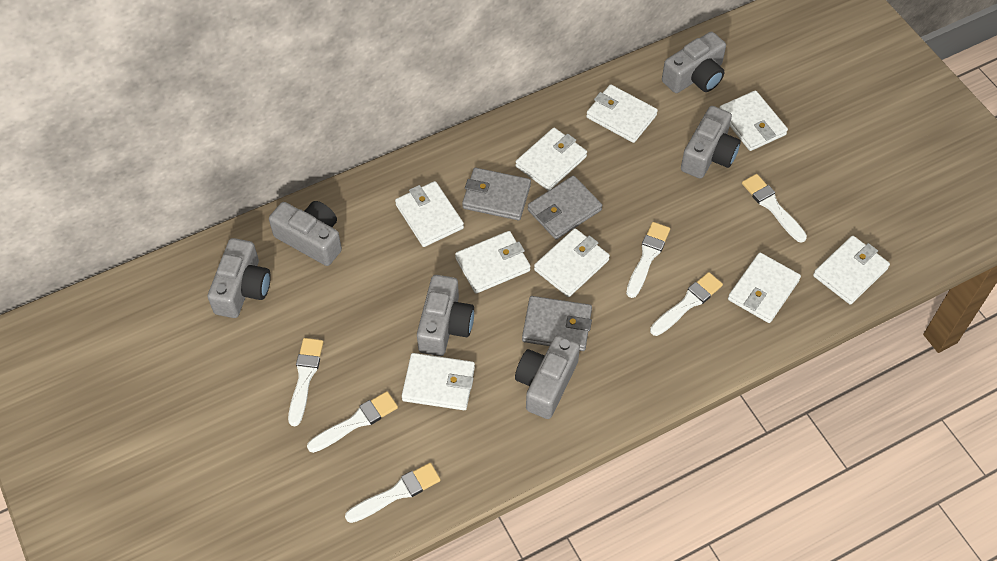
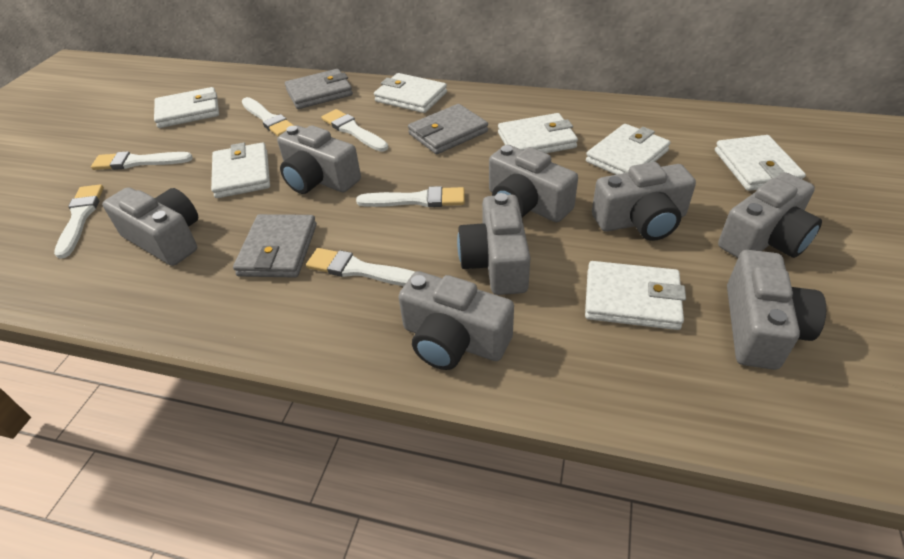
grey camera: [208,238,271,318] [269,201,342,266] [417,275,474,356] [515,335,580,419] [662,32,726,93] [681,106,741,179] = 6 -> [102,187,198,266] [277,125,361,194] [399,271,514,370] [457,193,530,295] [489,145,578,222] [592,162,696,241] [718,173,822,258] [727,250,826,370] = 8
white wallet: [395,181,464,247] [402,353,475,410] [455,231,531,294] [516,128,587,191] [534,228,610,297] [586,84,658,143] [719,90,788,151] [728,253,801,323] [813,236,890,305] = 9 -> [154,87,219,128] [211,143,270,198] [374,73,447,113] [498,113,578,153] [585,261,686,330] [586,124,670,175] [715,135,806,191] = 7

